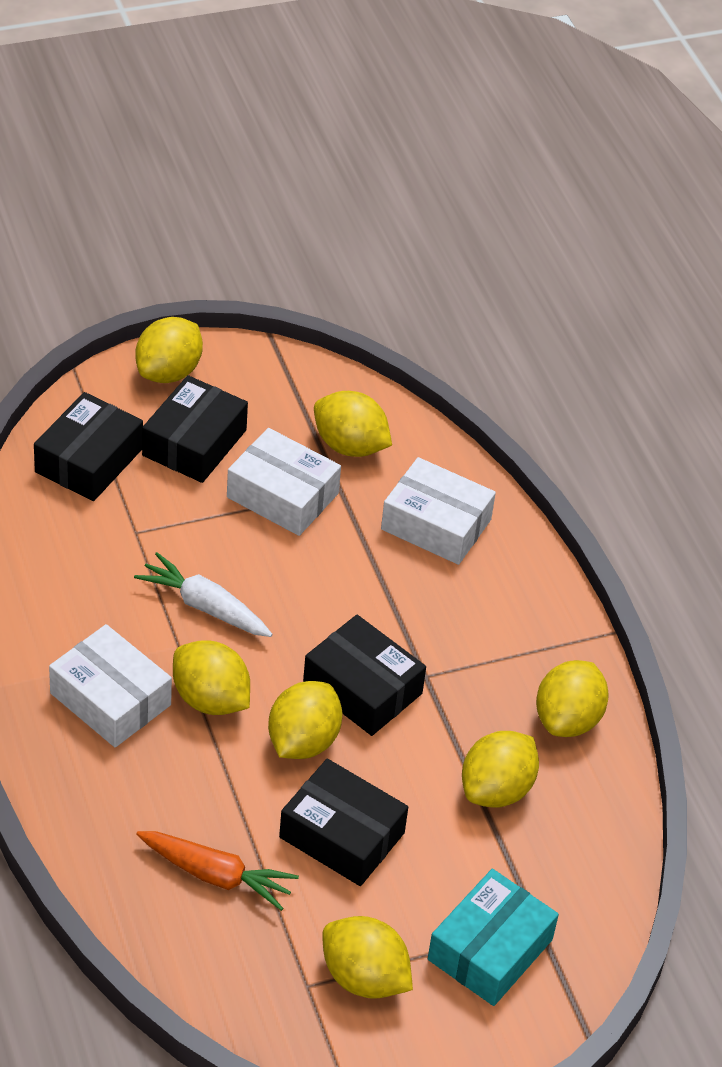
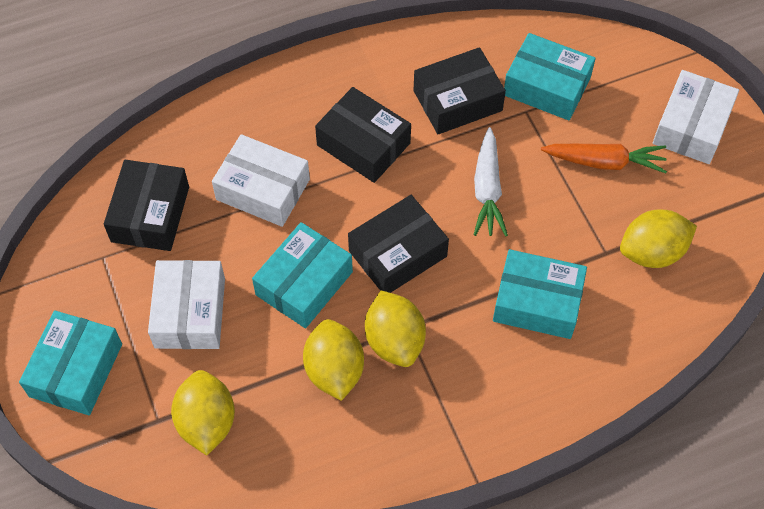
turquoise box: [428,869,559,1006] = 1 -> [19,310,122,415] [252,222,353,328] [493,249,587,339] [504,33,596,120] = 4
yellow lemon: [135,317,203,383] [173,640,250,715] [268,681,342,759] [314,391,392,457] [322,916,413,999] [462,731,539,808] [536,660,609,737] = 7 -> [171,370,235,455] [303,319,364,401] [365,291,426,367] [620,210,697,268] = 4

